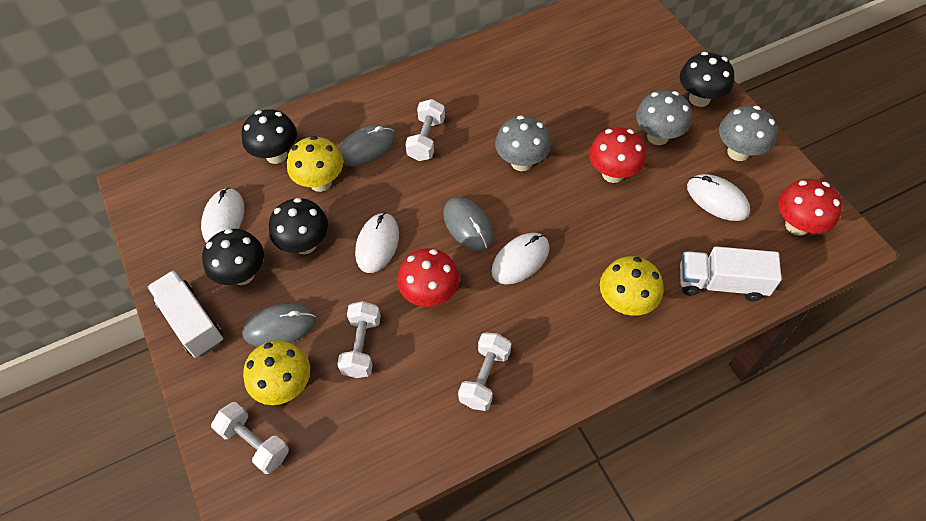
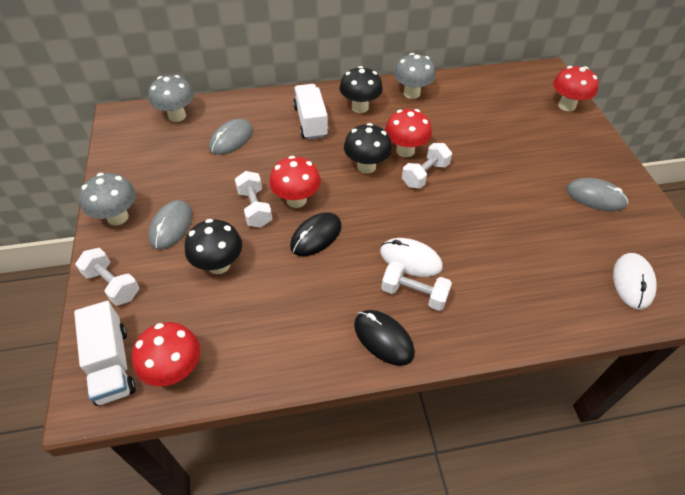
black mouse: none = 0 -> [290,212,342,256] [354,310,415,366] = 2
black mushroom: [202,229,264,285] [241,109,297,164] [269,198,328,254] [680,52,734,107] = 4 -> [185,219,242,274] [339,66,383,113] [344,123,392,173] = 3
red mushroom: [397,248,459,307] [589,127,646,183] [778,179,842,236] = 3 -> [132,322,200,386] [269,156,321,208] [385,109,432,157] [553,66,599,111] = 4
white mouse: [201,188,244,243] [355,212,399,273] [491,233,550,284] [687,174,750,221] = 4 -> [380,238,443,277] [613,253,657,309] = 2
yellow mushroom: [243,340,310,405] [287,136,343,192] [600,256,663,316] = 3 -> none = 0

